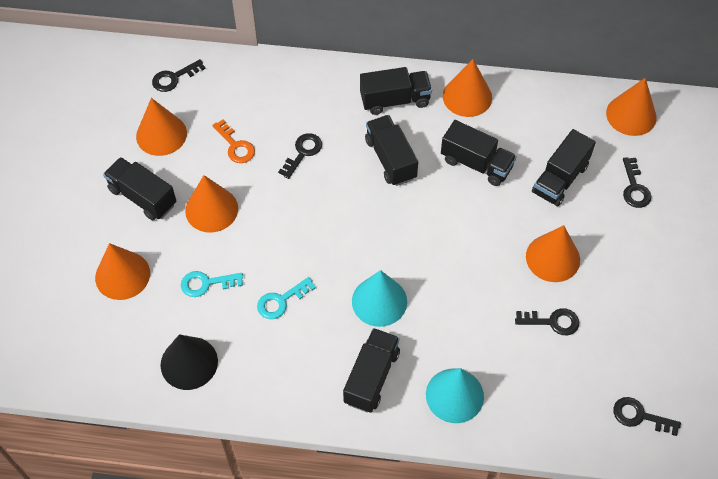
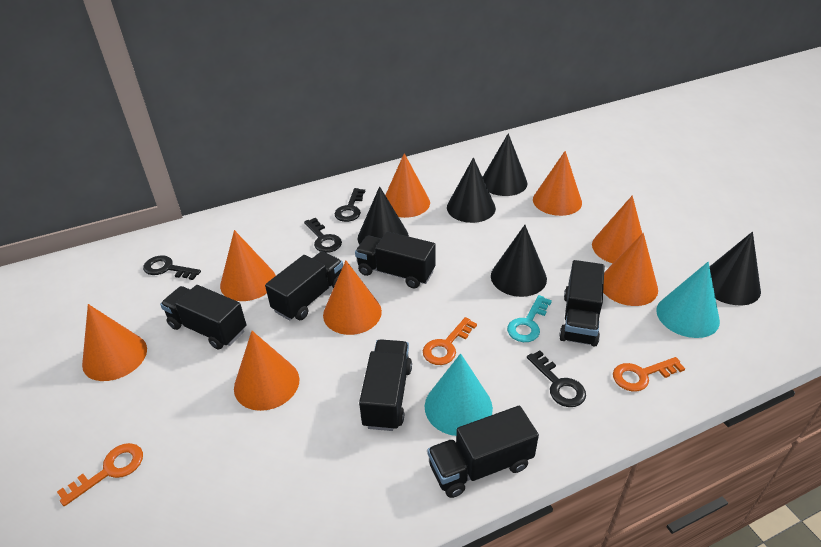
black cone: [161,334,218,390] = 1 -> [358,186,409,245] [447,157,496,223] [483,133,528,196] [491,225,547,297] [709,232,761,305] = 5
black key: [152,59,206,92] [278,133,322,179] [515,308,579,335] [613,397,681,436] [623,157,651,208] = 5 -> [143,255,201,280] [304,218,342,253] [335,188,365,222] [527,350,586,407] = 4
orange cone: [95,243,150,300] [136,98,187,156] [185,175,238,233] [443,59,492,117] [526,225,580,282] [606,78,657,136] = 6 -> [82,304,147,381] [220,230,276,301] [234,331,299,411] [323,261,382,335] [385,153,430,218] [533,151,582,216] [592,195,642,263] [603,233,658,306] = 8
orange key: [212,120,255,163] = 1 -> [57,443,143,506] [423,317,477,365] [613,357,685,392] = 3
turquoise key: [181,271,243,297] [257,277,316,319] = 2 -> [507,295,552,342] = 1

